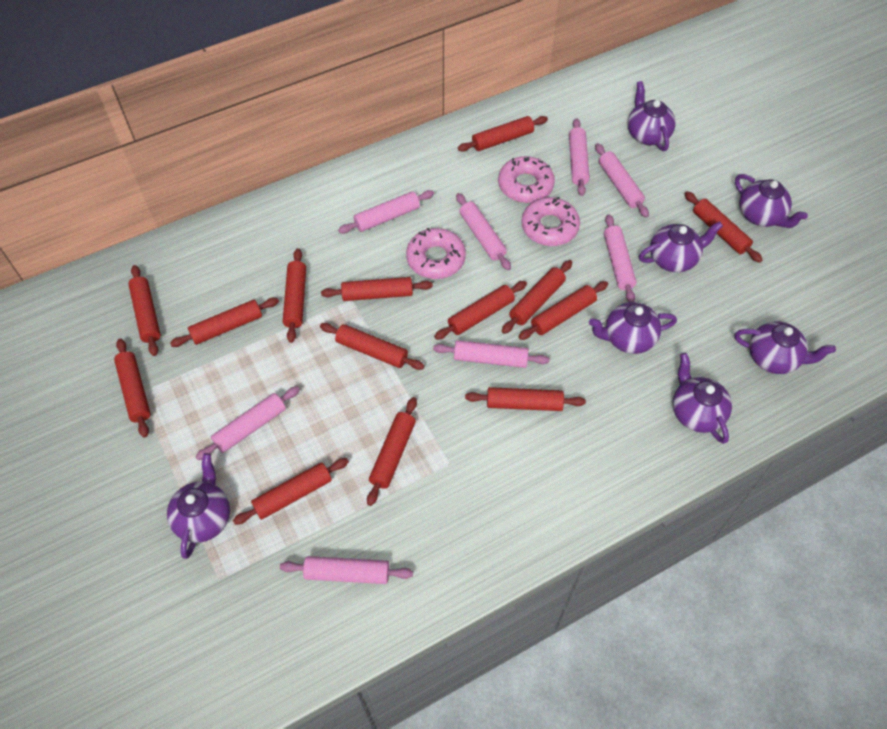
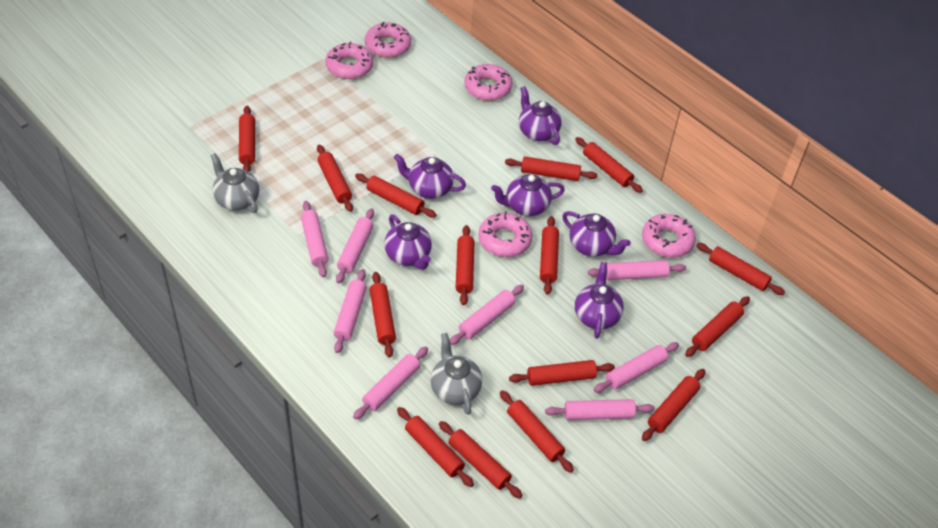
grey teapot: none = 0 -> [210,153,259,213] [431,333,482,415] = 2
pink donut: [406,228,466,279] [498,156,555,203] [521,197,580,246] = 3 -> [326,42,373,79] [365,21,411,58] [464,64,512,101] [478,211,532,257] [642,214,696,258] = 5
purple teapot: [167,453,230,559] [589,302,677,354] [628,81,676,151] [639,221,723,272] [673,353,732,444] [734,322,836,374] [735,174,808,228] = 7 -> [384,214,432,270] [394,154,466,199] [491,174,565,216] [519,86,561,145] [562,211,631,257] [575,262,624,339] = 6
red rolling pin: [114,338,151,437] [128,265,161,356] [170,298,279,347] [233,458,349,525] [283,248,306,343] [320,323,425,370] [321,277,433,301] [367,397,417,506] [434,281,527,340] [458,116,548,152] [465,387,586,411] [502,260,572,334] [519,281,608,340] [684,191,763,263] = 14 -> [239,106,255,172] [317,144,353,212] [355,173,436,218] [370,272,396,357] [397,407,474,487] [439,421,523,499] [456,225,474,305] [500,390,574,473] [505,156,598,181] [509,360,615,386] [540,216,559,295] [575,137,643,193] [642,369,705,441] [685,296,750,357] [696,243,785,295] = 15

